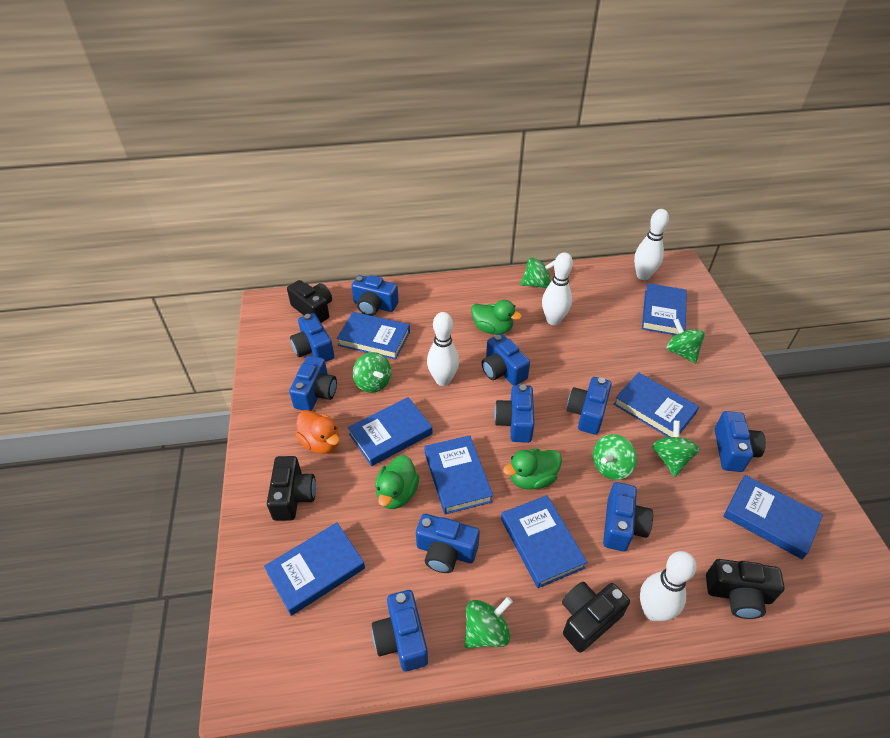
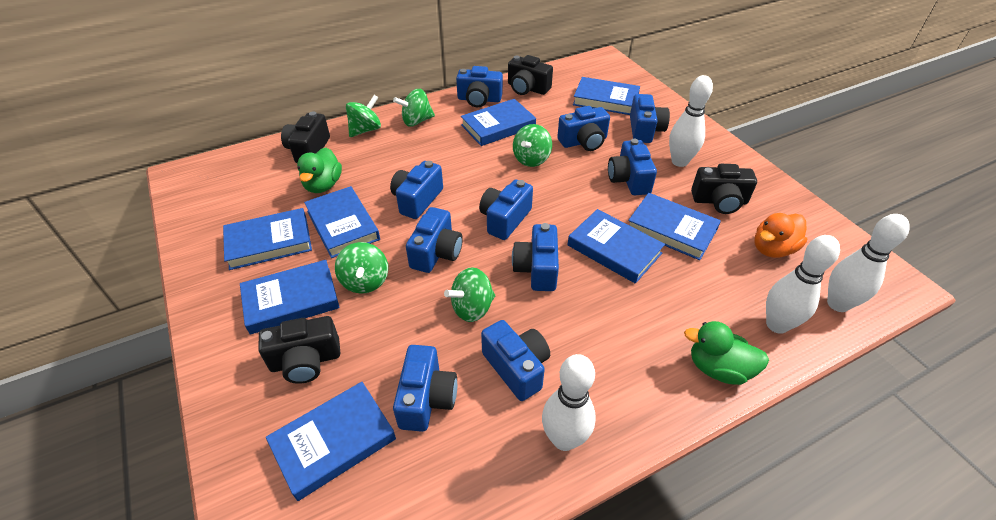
green duck: [375,455,419,509] [471,300,522,335] [503,449,562,490] = 3 -> [297,148,342,193] [684,321,769,385] = 2
green spinning top: [353,352,392,393] [464,597,513,648] [520,258,555,288] [593,434,637,480] [652,421,700,477] [666,319,705,364] = 6 -> [335,242,388,294] [346,95,381,137] [393,89,435,126] [444,267,495,322] [513,124,552,167] = 5

